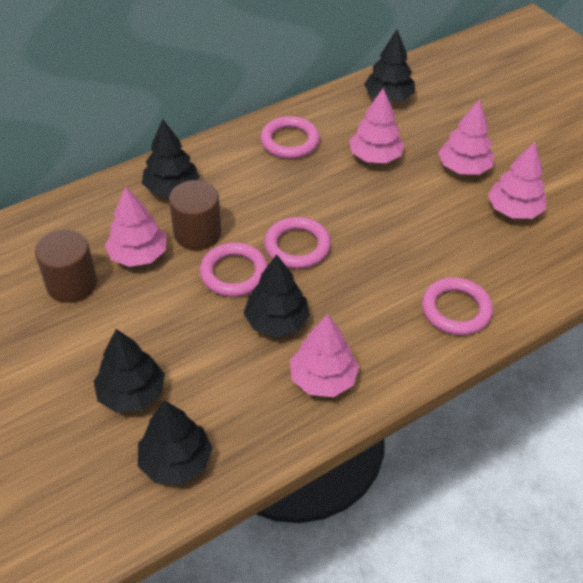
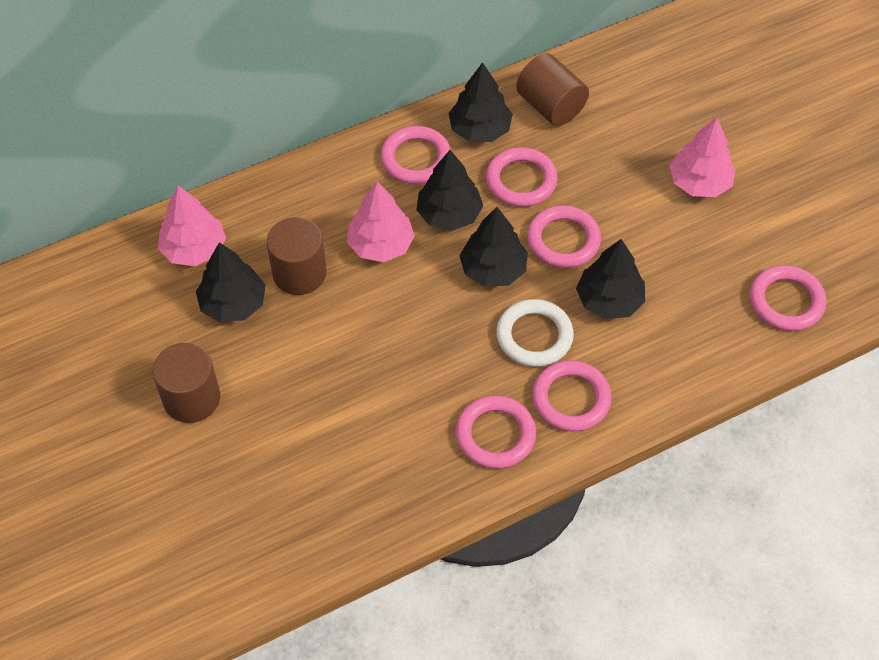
brown cylinder: [35,229,97,303] [169,180,221,250] = 2 -> [153,343,220,423] [266,217,327,295] [516,53,589,126] = 3
pink ring: [200,243,268,297] [260,116,320,159] [264,217,331,269] [422,277,493,335] = 4 -> [381,126,451,184] [456,395,536,469] [486,147,558,207] [527,205,601,268] [532,360,612,432] [750,265,826,331] = 6
pink tree: [105,186,167,267] [290,314,359,397] [349,88,404,163] [438,99,494,175] [488,142,546,219] = 5 -> [158,186,226,266] [347,181,415,262] [669,117,736,197] = 3
white ring: none = 0 -> [496,299,574,367] = 1

